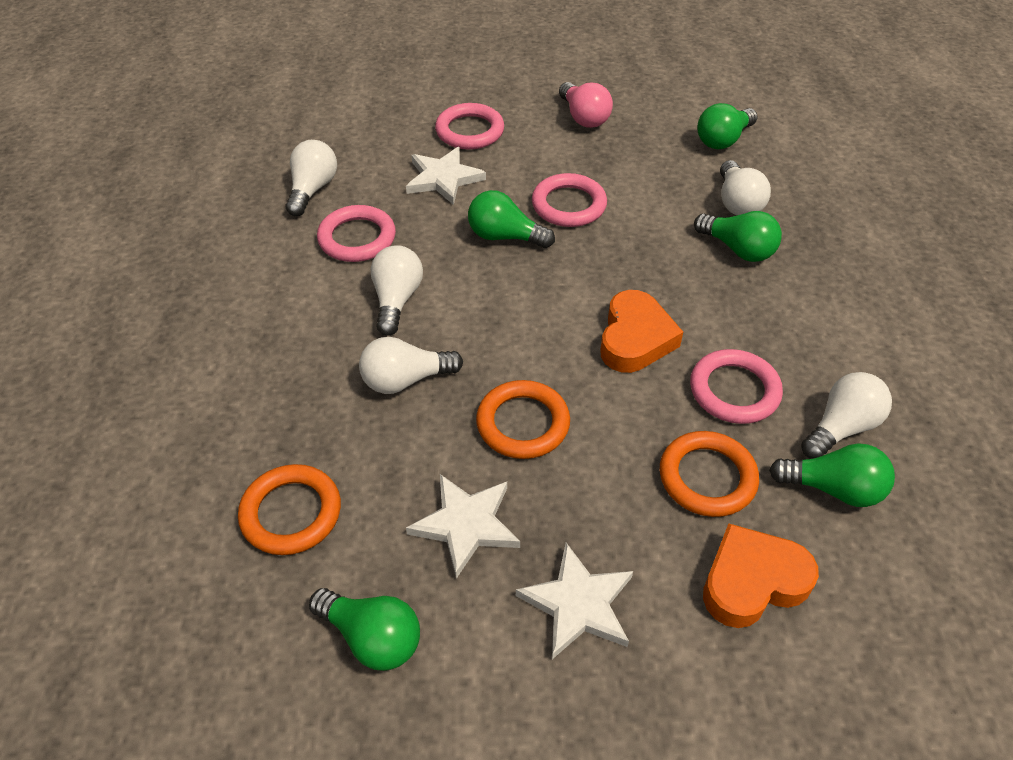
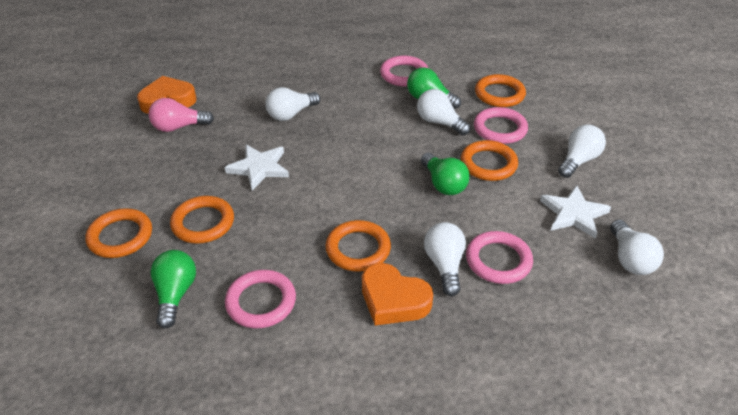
green light bulb: [309,588,420,671] [468,190,555,248] [694,211,782,262] [697,103,758,149] [769,443,895,507] = 5 -> [151,250,196,328] [407,67,461,109] [421,153,469,195] = 3
orange ring: [238,464,341,555] [476,380,570,459] [660,431,759,517] = 3 -> [86,208,152,258] [170,196,234,244] [325,220,391,272] [461,140,518,181] [475,74,526,107] = 5
white star: [406,147,486,205] [406,474,520,579] [516,543,633,659] = 3 -> [225,144,289,190] [540,185,611,239] = 2

